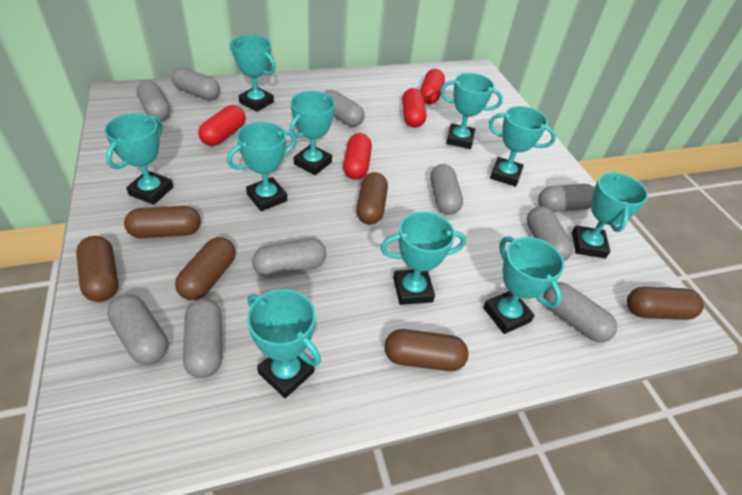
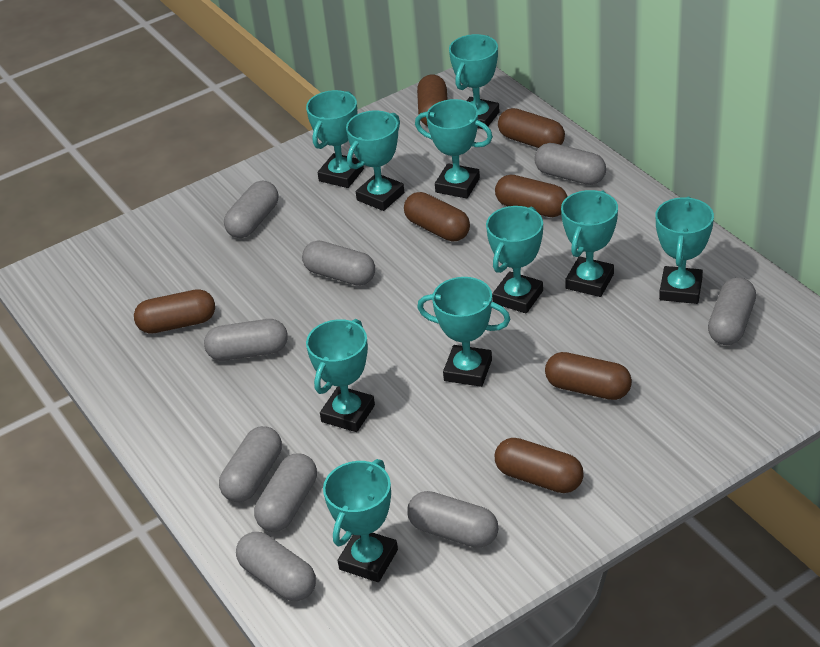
brown capsule: [76,236,119,302] [124,206,201,238] [175,237,236,300] [356,172,388,225] [384,329,469,371] [627,287,704,320] = 6 -> [134,289,215,334] [404,192,470,242] [417,74,448,126] [495,175,568,217] [495,438,584,493] [498,108,565,148] [545,352,632,400] = 7
grey capsule: [107,294,168,365] [136,81,170,121] [172,67,220,100] [183,299,222,378] [252,238,326,277] [324,90,364,127] [430,164,463,215] [527,206,573,261] [538,184,595,212] [543,282,618,342] = 10 -> [204,319,288,361] [219,426,282,502] [224,180,278,238] [236,532,316,601] [254,453,317,532] [302,240,375,286] [407,491,498,548] [535,143,606,185] [708,277,756,345] = 9
red capsule: [198,105,246,146] [343,133,372,180] [402,88,426,128] [420,69,445,104] = 4 -> none = 0

